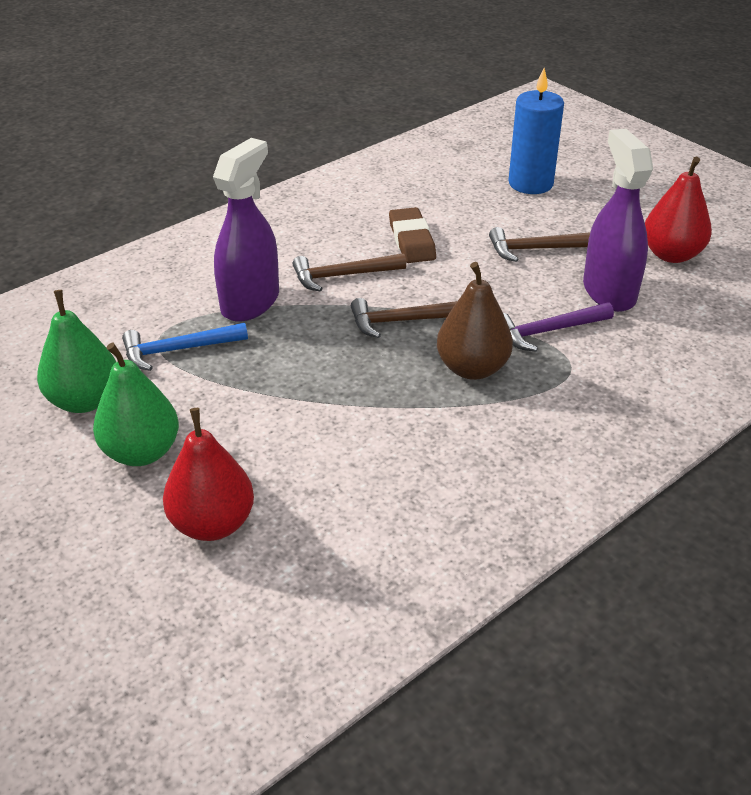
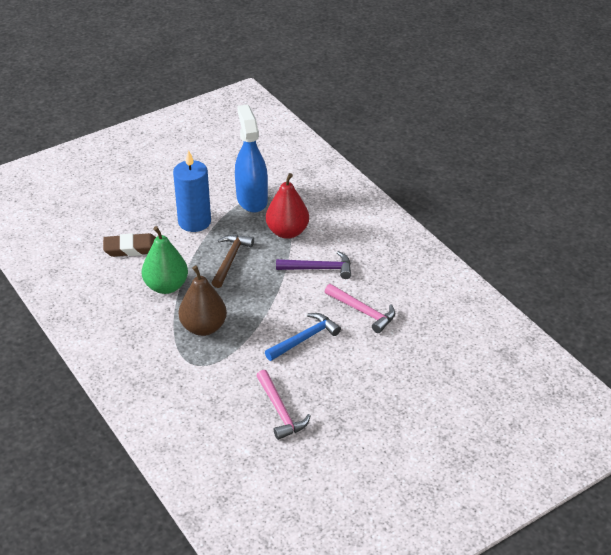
blue spray bottle: none = 0 -> [235,104,268,213] = 1
brown hammer: [292,253,406,292] [351,298,457,338] [489,227,590,262] = 3 -> [212,235,254,288] = 1
green pear: [37,290,116,413] [93,343,179,466] = 2 -> [142,226,188,294] = 1
pink hammer: none = 0 -> [256,370,311,440] [325,284,395,333] = 2
purple spray bottle: [213,138,279,322] [583,129,653,312] = 2 -> none = 0
red pear: [163,408,254,541] [645,157,712,263] = 2 -> [266,173,309,239] = 1

